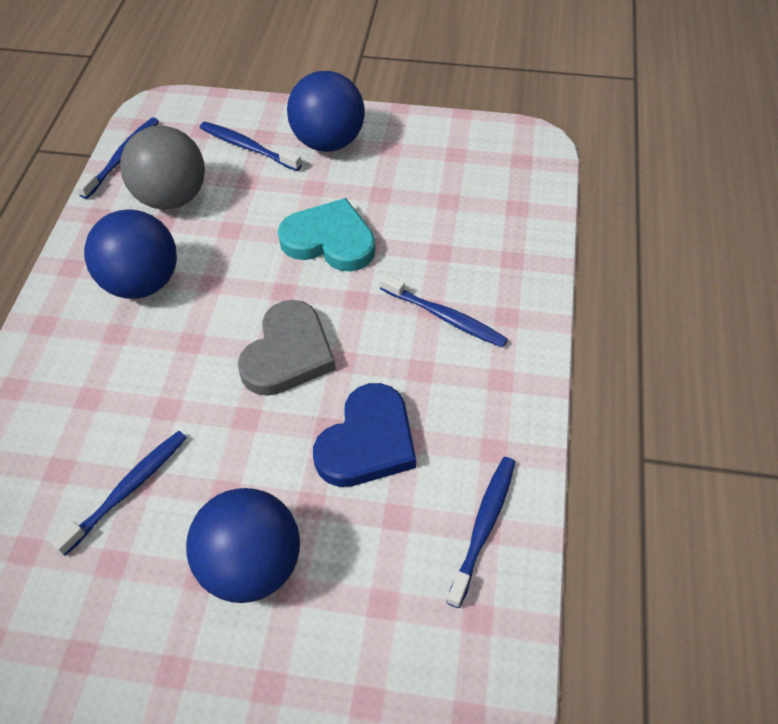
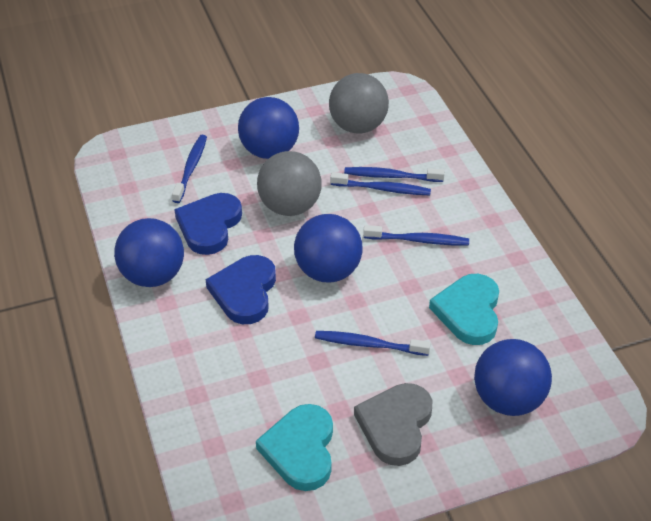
blue ball: [84,209,177,299] [186,488,300,603] [287,71,365,152] = 3 -> [114,218,184,287] [238,97,299,159] [294,214,362,282] [474,339,552,416] = 4
blue heart: [313,383,416,487] = 1 -> [174,193,242,255] [205,255,276,324] = 2
grey ball: [120,126,205,210] = 1 -> [257,151,322,216] [329,73,389,134] = 2
turquoise heart: [278,198,376,271] = 1 -> [256,404,333,491] [429,274,499,345] = 2

